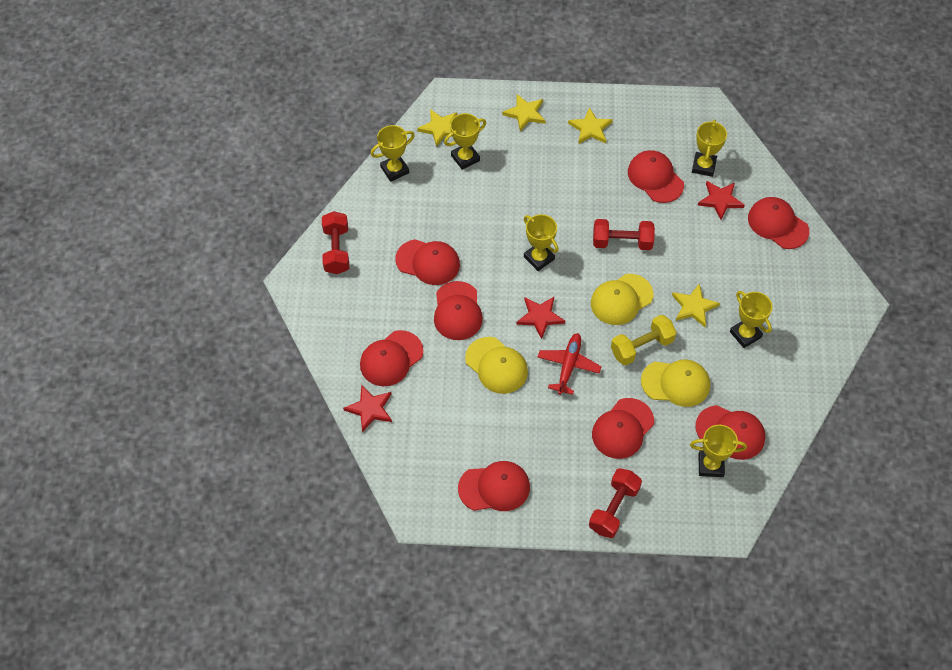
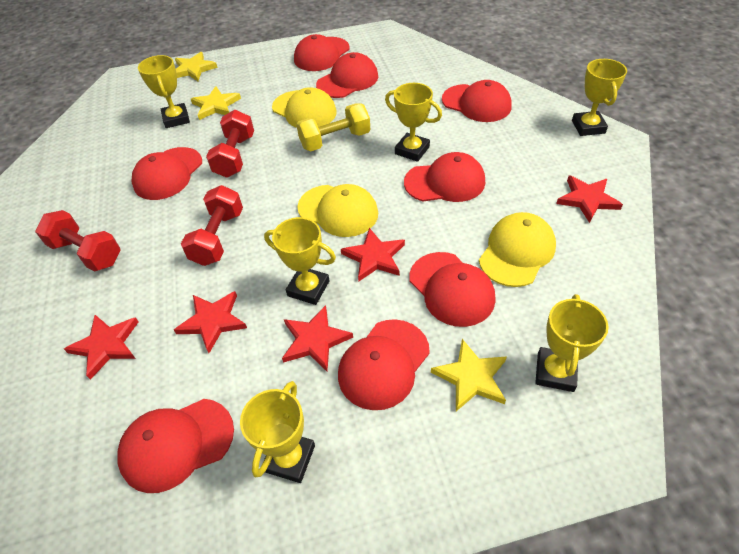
red plane: [538,333,602,395] = 1 -> none = 0
red star: [343,385,392,432] [516,297,565,339] [698,181,745,220] = 3 -> [64,315,138,380] [174,291,247,353] [282,305,353,371] [341,228,405,281] [556,176,623,223] = 5
yellow star: [417,109,457,147] [502,94,546,131] [568,107,613,144] [672,283,720,327] = 4 -> [175,52,218,81] [191,86,241,120] [431,339,507,411] = 3

